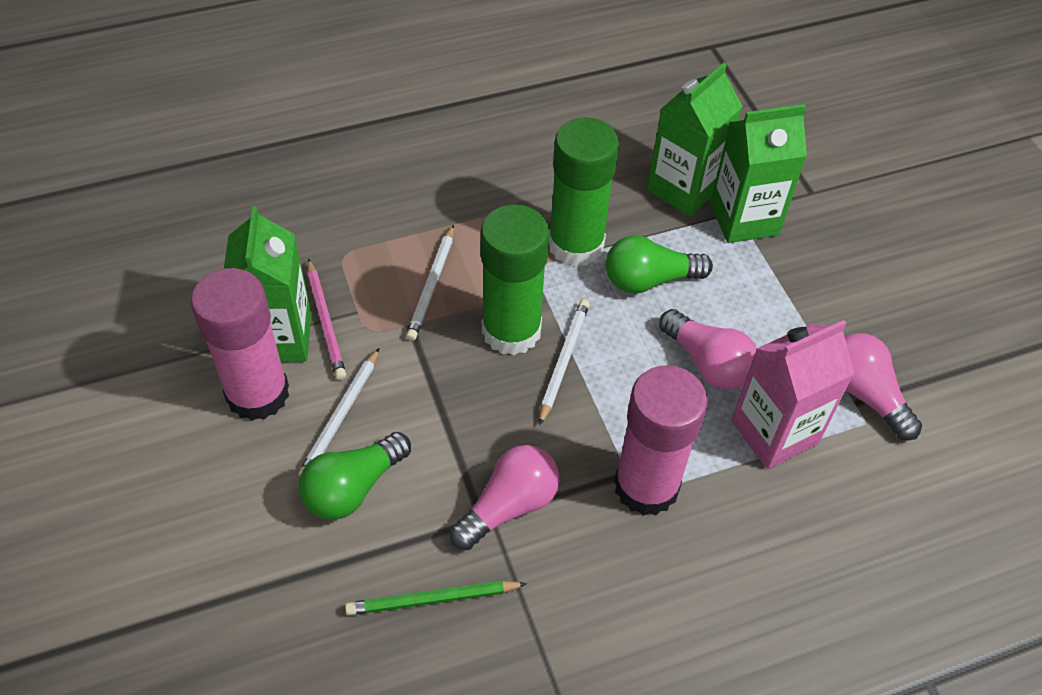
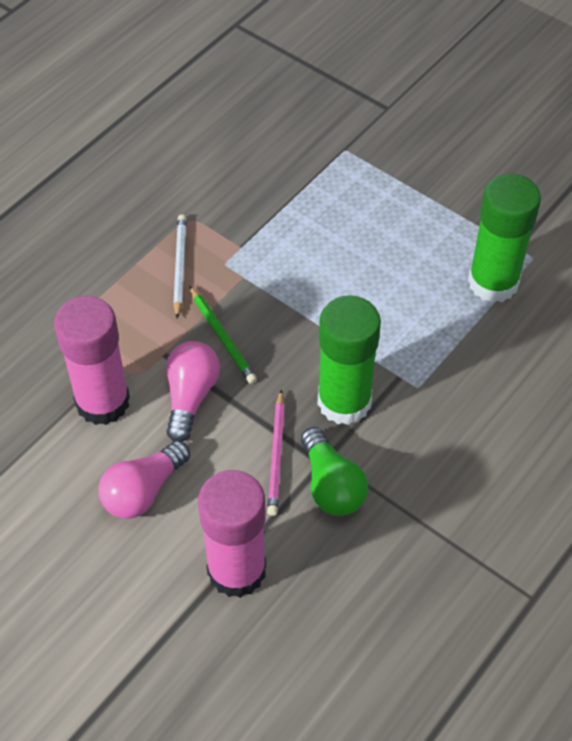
green carton: [224,206,311,362] [647,63,743,217] [710,104,807,243] = 3 -> none = 0
green light bulb: [299,432,411,520] [606,235,713,294] = 2 -> [301,427,368,516] = 1
pink carton: [731,320,854,469] = 1 -> none = 0
pink light bulb: [450,445,559,550] [659,309,757,390] [845,333,922,441] = 3 -> [98,440,190,519] [166,341,220,442] = 2
white pencil: [298,348,379,476] [406,224,454,341] [539,299,590,425] = 3 -> [173,214,186,319] = 1

